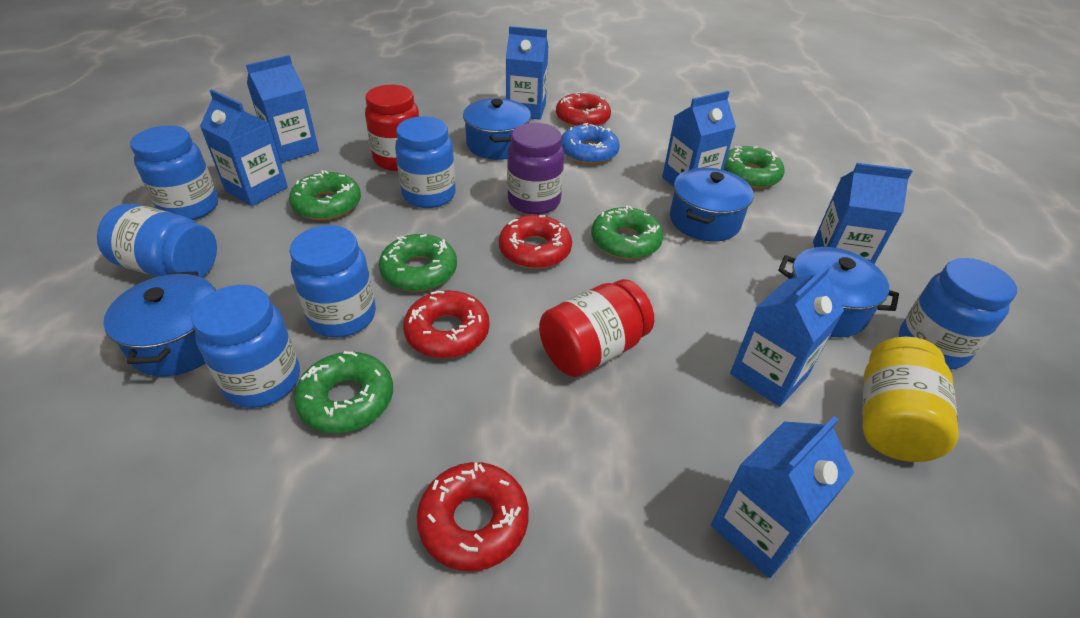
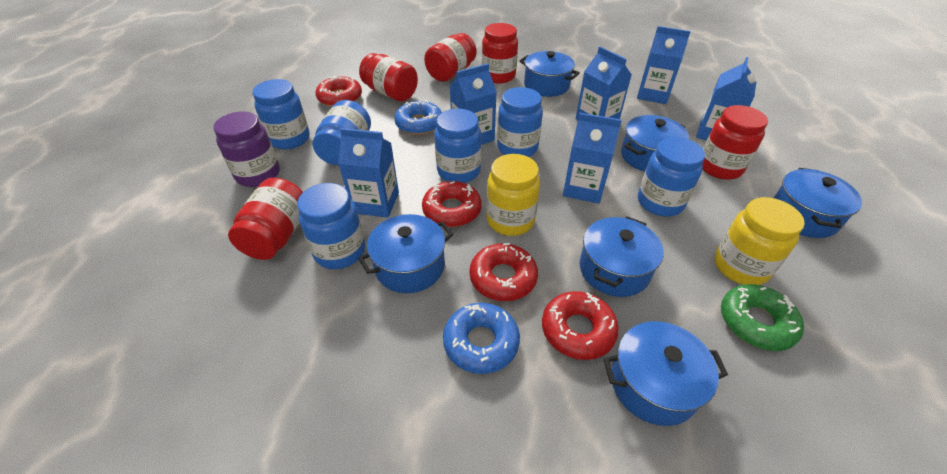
blue carton: [200,89,288,206] [246,55,319,163] [506,26,548,120] [662,91,736,187] [711,416,854,578] [730,264,844,407] [813,163,912,264] = 7 -> [338,128,399,218] [450,63,497,145] [563,113,622,204] [576,47,632,120] [637,26,691,104] [696,57,757,140] = 6
blue donut: [562,123,620,164] = 1 -> [394,100,442,135] [443,303,520,374] = 2
blue pot: [103,271,216,377] [463,98,531,160] [670,167,754,242] [778,247,899,337] = 4 -> [358,214,453,293] [520,51,580,97] [580,216,664,297] [603,321,728,426] [621,115,689,172] [774,168,862,238] = 6
green donut: [289,170,361,220] [294,351,393,433] [379,234,457,292] [591,205,663,259] [724,146,784,188] = 5 -> [721,284,804,351] = 1
red jar: [365,85,419,171] [539,279,654,377] = 2 -> [228,178,303,260] [359,53,418,101] [424,33,477,82] [482,23,518,84] [702,105,768,180] = 5
yellow jar: [862,336,959,462] = 1 -> [486,154,540,236] [714,197,805,285] = 2

